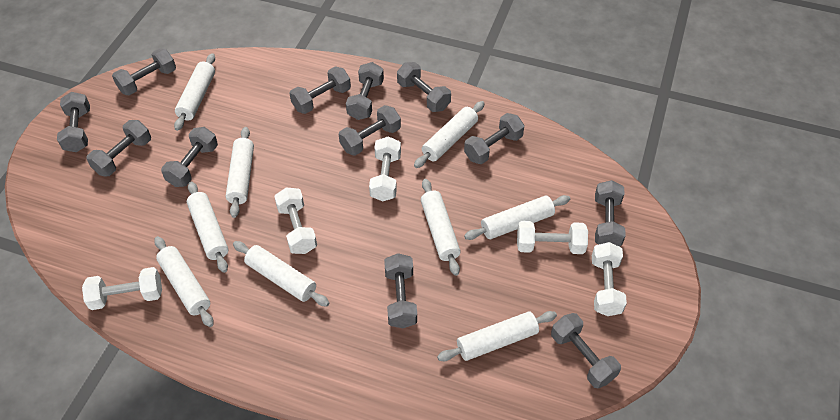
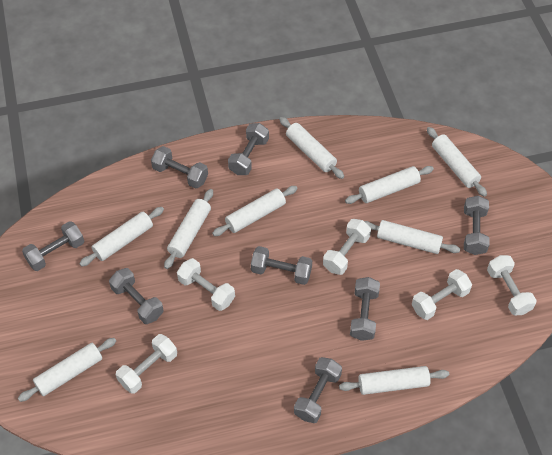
grey dumbbell: [57,92,90,152] [86,120,151,176] [112,48,176,95] [161,127,218,187] [290,66,351,114] [339,105,401,156] [346,62,384,120] [384,253,417,328] [397,62,451,112] [464,113,525,164] [551,313,621,389] [595,180,626,247] = 12 -> [22,221,84,271] [109,268,164,324] [151,146,208,189] [228,123,269,175] [251,246,312,285] [294,357,342,423] [350,277,380,341] [464,195,490,255] = 8

